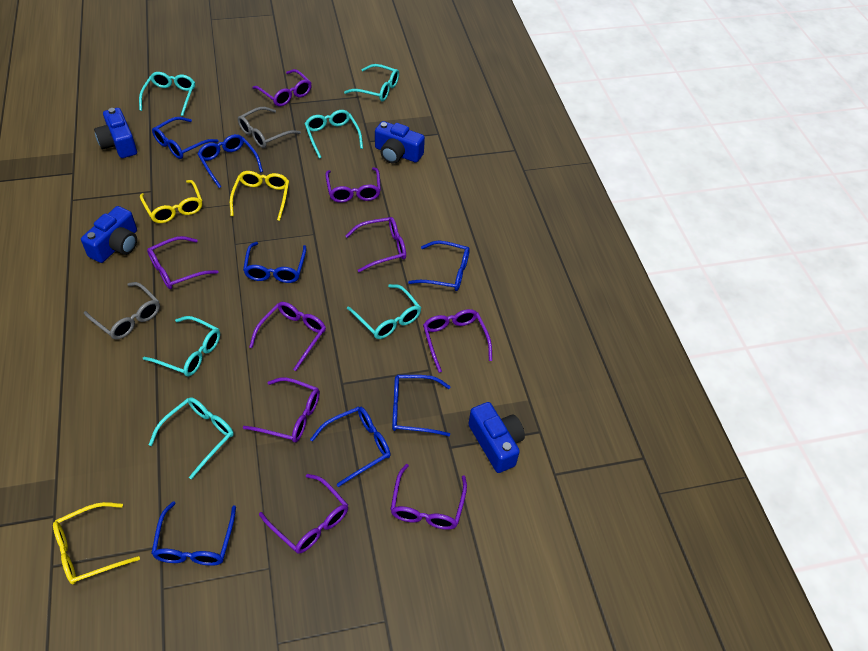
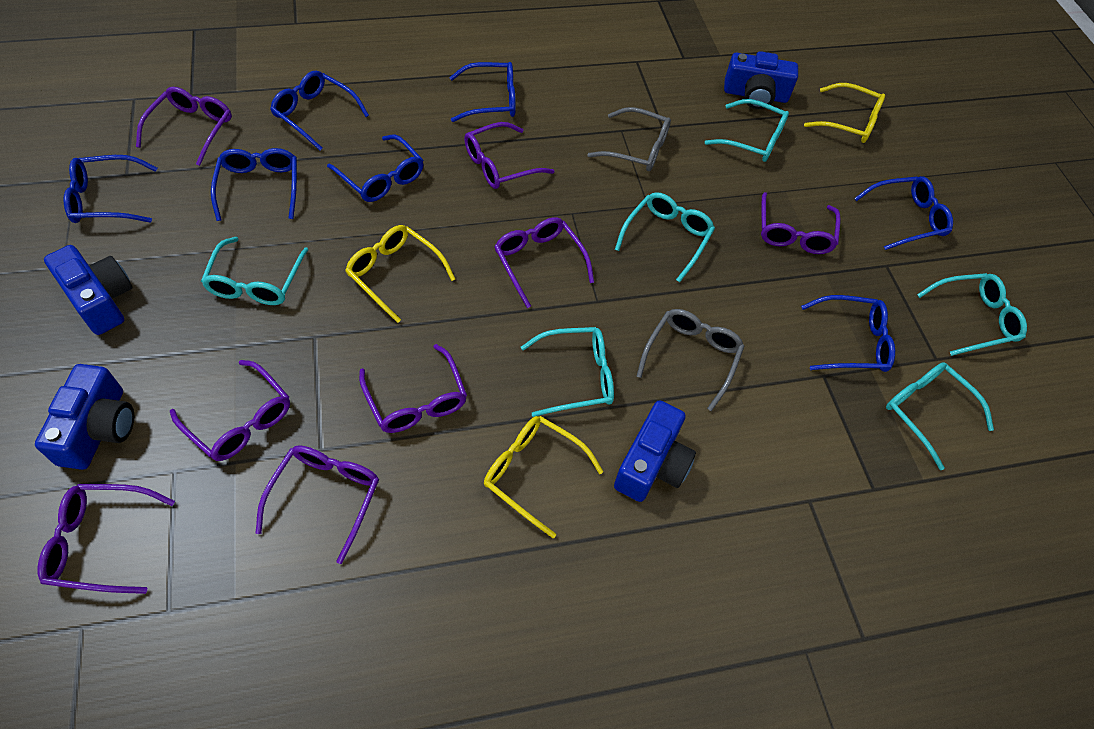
purple glasses: [147,236,218,289] [243,377,320,442] [249,302,326,371] [252,69,312,106] [259,474,348,554] [326,167,381,203] [345,217,406,272] [390,464,467,530] [423,309,492,373] = 9 -> [37,484,175,594] [136,87,232,166] [170,360,290,461] [256,445,379,564] [359,344,467,433] [464,122,554,189] [494,217,594,308] [761,192,841,254] = 8

